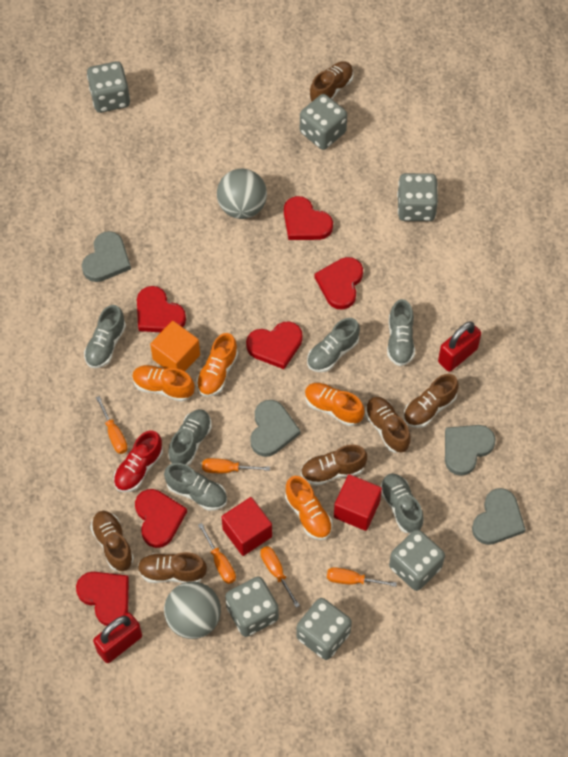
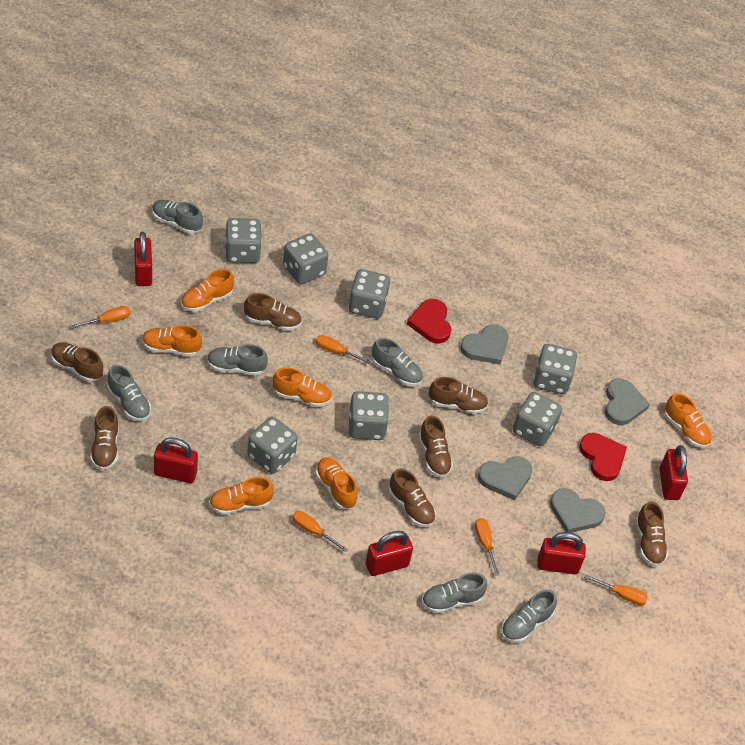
brown shoe: [90,511,134,571] [138,552,207,583] [301,445,367,486] [310,62,354,102] [365,397,411,453] [403,374,459,428] = 6 -> [51,342,103,382] [90,406,119,470] [244,293,302,331] [389,468,436,527] [419,415,453,478] [429,377,488,414] [635,501,668,567] = 7
grey ball: [164,582,221,639] [217,169,267,219] = 2 -> none = 0
grey dice: [87,61,130,113] [225,576,279,637] [296,598,352,660] [300,94,347,150] [389,529,445,591] [397,173,438,221] = 6 -> [225,218,262,263] [247,417,298,474] [283,233,328,284] [349,269,390,319] [349,391,389,440] [513,392,562,446] [534,344,577,394] = 7
orange cube: [150,321,200,371] = 1 -> none = 0
orange shoe: [132,365,195,402] [196,333,238,397] [285,476,333,540] [305,383,365,426] = 4 -> [142,325,202,356] [181,269,234,312] [209,477,274,515] [273,367,332,407] [315,457,358,509] [665,393,712,448] = 6
red cube: [222,497,272,556] [334,474,382,531] = 2 -> none = 0
red heart: [76,572,129,626] [135,489,187,548] [137,286,186,332] [246,321,303,369] [284,196,333,240] [314,257,363,310] = 6 -> [407,299,451,344] [579,433,627,481] = 2
red padlock: [93,612,142,663] [438,322,481,372] = 2 -> [134,232,152,286] [154,437,198,483] [366,531,413,576] [538,532,586,575] [659,445,688,500] = 5
red shoe: [113,430,163,492] = 1 -> none = 0

